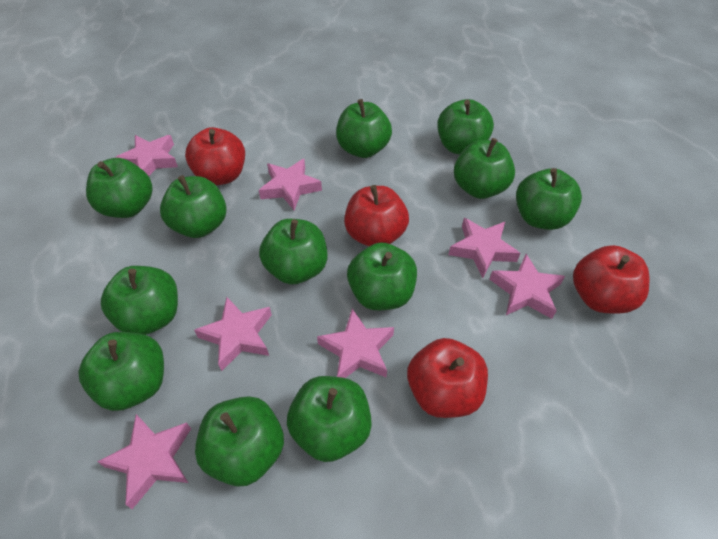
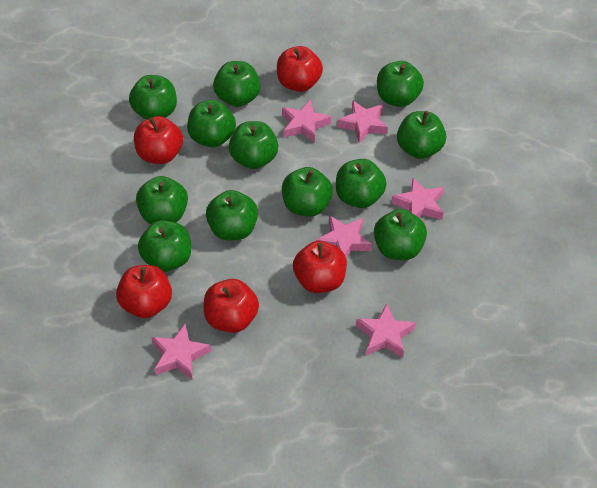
pink star: [97,414,191,509] [115,135,178,176] [194,297,272,371] [259,159,322,210] [317,308,394,378] [448,218,520,278] [489,254,565,319] = 7 -> [152,323,211,379] [282,100,331,143] [316,215,372,258] [337,100,388,143] [356,303,416,358] [391,178,444,220] = 6
red apple: [185,127,245,185] [344,185,409,246] [407,338,488,418] [573,245,650,314] = 4 -> [116,265,172,318] [134,116,183,164] [204,279,259,333] [277,46,323,92] [293,241,347,293] = 5

